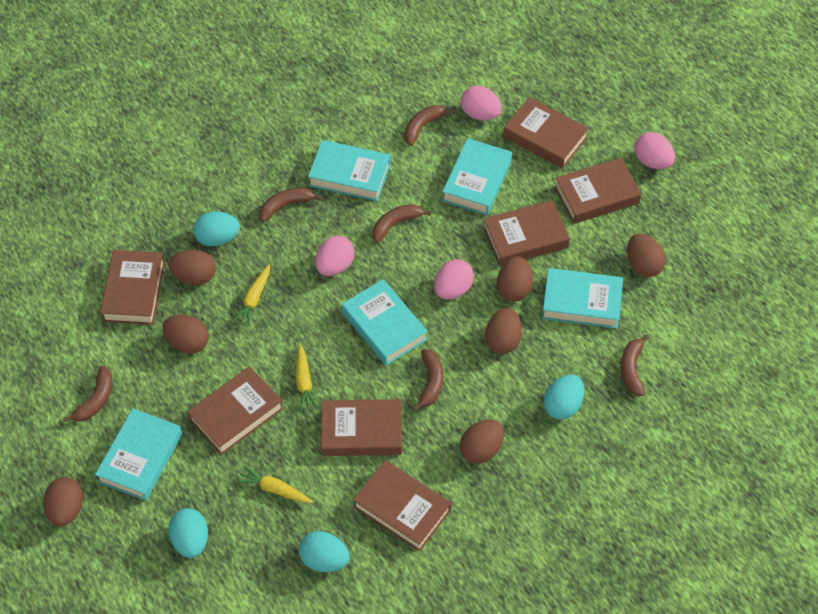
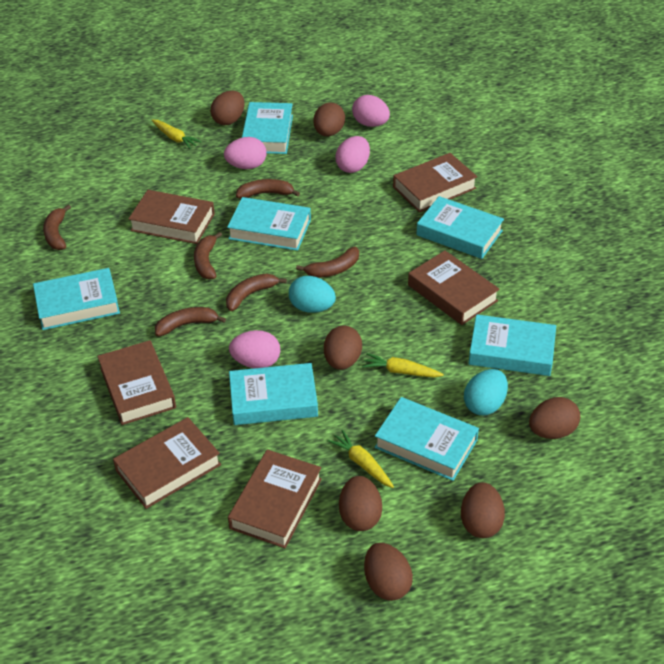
brown book: [100,250,165,325] [187,366,283,455] [321,399,402,456] [353,460,452,552] [483,200,570,266] [503,97,589,169] [554,158,641,224] = 7 -> [97,340,176,425] [113,417,221,509] [128,190,215,244] [228,450,322,548] [393,153,477,212] [408,251,500,325] = 6
turquoise book: [95,408,182,501] [308,140,391,201] [342,279,428,365] [442,138,512,215] [542,268,623,329] = 5 -> [33,268,120,330] [227,197,311,251] [229,363,318,425] [242,102,293,154] [375,397,479,481] [416,196,504,259] [469,314,556,376] = 7
turquoise egg: [168,508,208,558] [193,211,240,246] [299,531,350,572] [543,374,584,420] = 4 -> [289,276,336,313] [464,369,508,415] = 2

